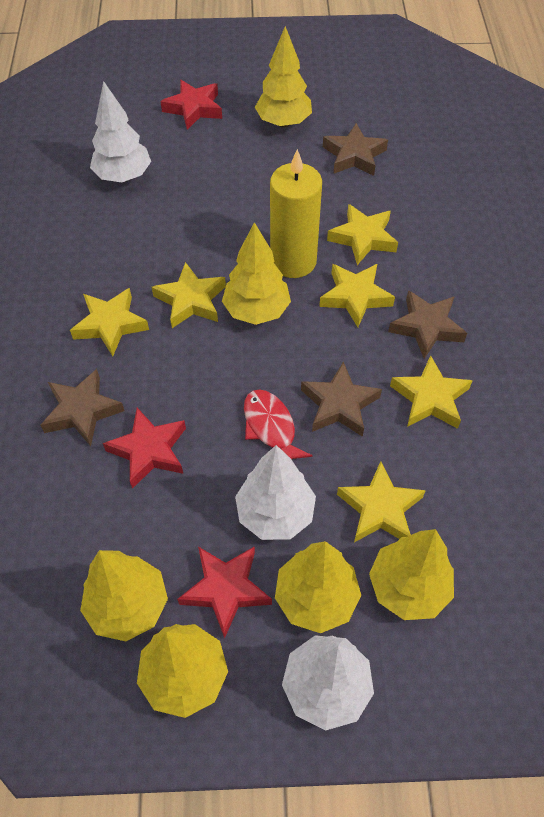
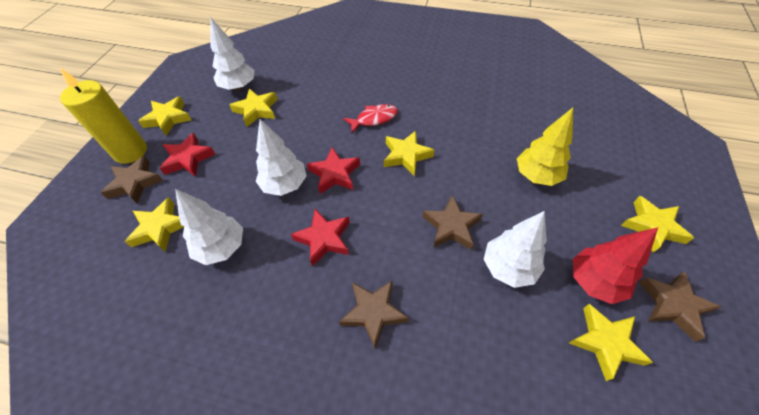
red tree: none = 0 -> [573,227,658,304] = 1
white tree: [90,81,151,182] [235,445,316,540] [282,635,374,730] = 3 -> [175,189,243,265] [210,17,255,91] [256,119,307,196] [484,211,547,288] = 4
yellow tree: [80,550,168,641] [137,624,228,718] [222,222,291,325] [255,26,312,128] [275,541,361,633] [369,529,454,620] = 6 -> [517,108,573,186] = 1

